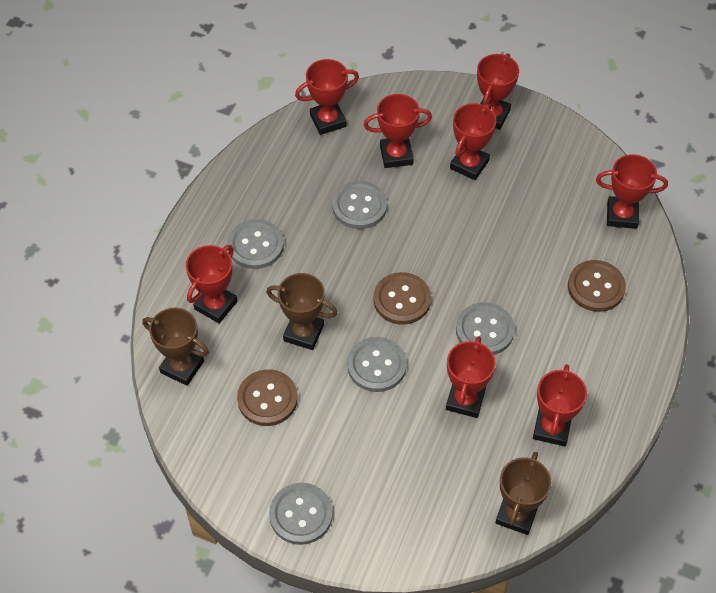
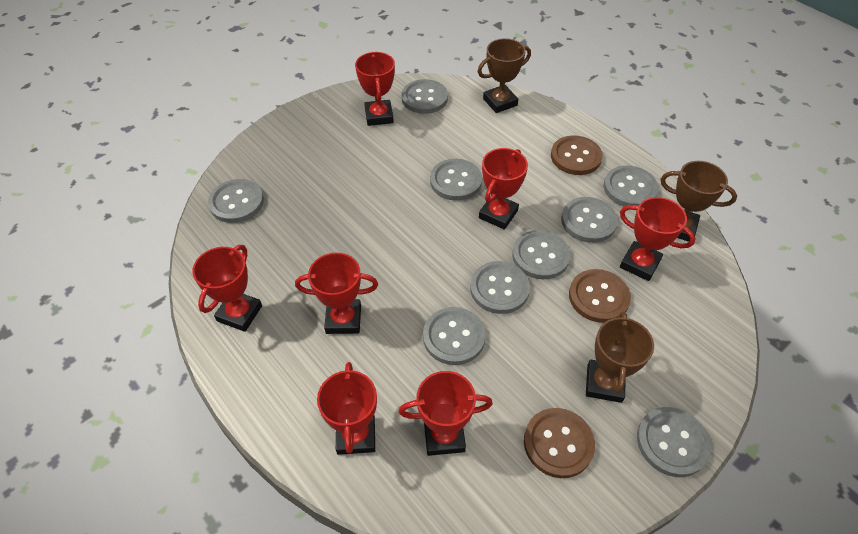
grey button: [228,219,284,269] [269,483,333,545] [332,181,387,229] [347,337,407,392] [456,302,515,355] = 5 -> [208,179,264,223] [401,79,448,114] [423,307,486,365] [430,159,482,201] [470,261,530,314] [512,230,570,279] [561,197,618,243] [604,165,658,206] [637,407,711,477] = 9
red trophy: [186,245,238,323] [295,59,359,135] [364,94,432,168] [446,336,496,418] [450,103,496,180] [477,53,519,130] [533,364,587,446] [596,154,668,229] = 8 -> [192,245,262,332] [295,253,378,334] [317,362,377,455] [355,52,395,126] [398,371,493,456] [479,148,528,230] [620,197,696,281] = 7

